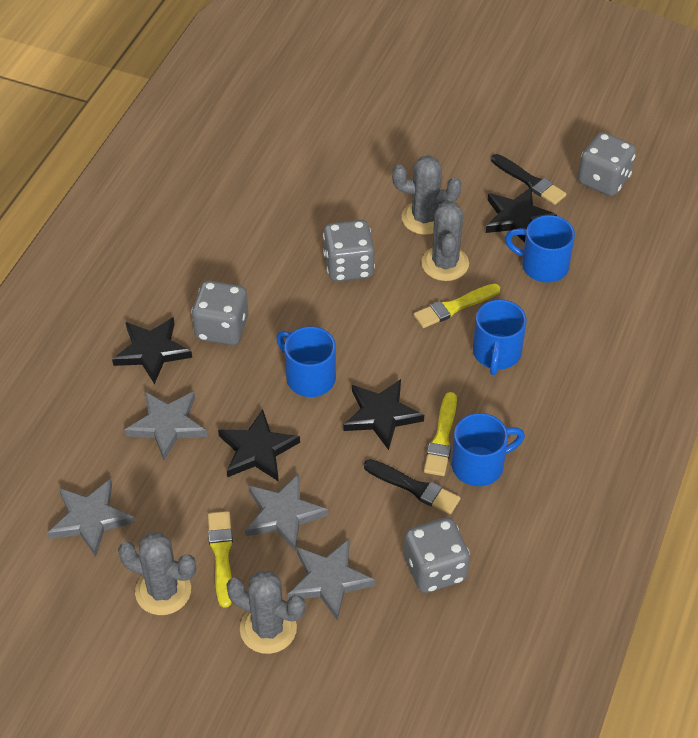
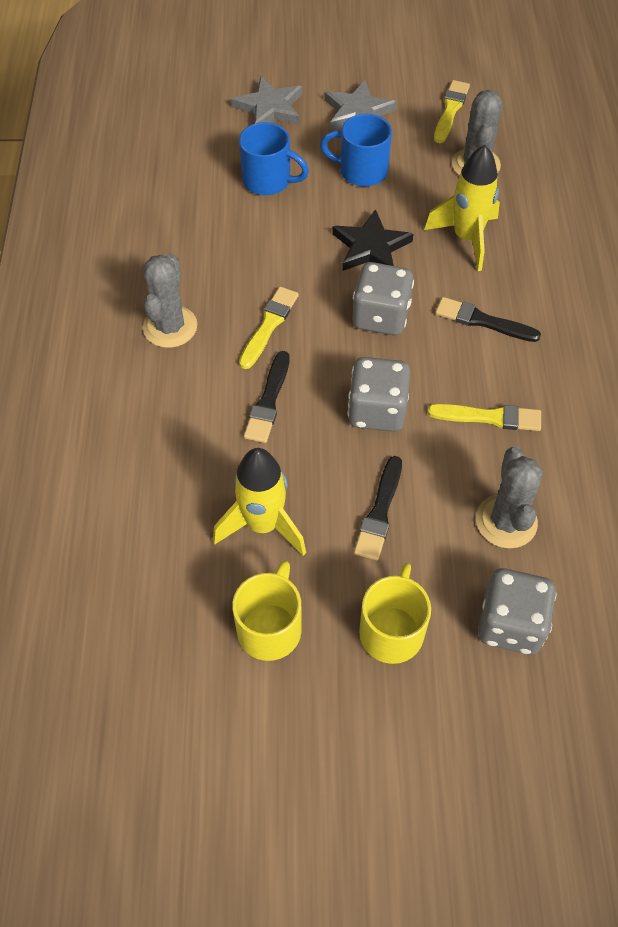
black brush: [364,459,461,514] [491,154,566,205] = 2 -> [244,351,290,443] [354,456,402,560] [435,297,541,342] = 3
black star: [112,317,192,384] [218,409,300,482] [344,379,424,450] [486,187,557,243] = 4 -> [332,209,413,271] = 1
blue mug: [276,326,336,397] [452,413,525,486] [473,299,527,375] [505,215,575,282] = 4 -> [239,122,309,195] [320,114,392,186] = 2
grey cactus: [118,532,196,615] [226,570,305,654] [392,155,461,235] [421,200,469,281] = 4 -> [143,254,197,348] [452,90,503,176] [476,447,543,549] = 3
grey dice: [191,280,248,345] [323,220,375,282] [404,517,470,593] [578,132,636,196] = 4 -> [348,357,410,432] [352,262,414,335] [478,568,556,654] = 3
grey star: [48,479,135,557] [124,391,207,460] [245,474,328,551] [288,539,375,621] = 4 -> [231,76,302,125] [324,80,397,130] = 2
yellow mug: none = 0 -> [232,560,302,661] [359,563,431,664] = 2
yellow rocket: none = 0 -> [213,448,306,556] [424,145,500,271] = 2

